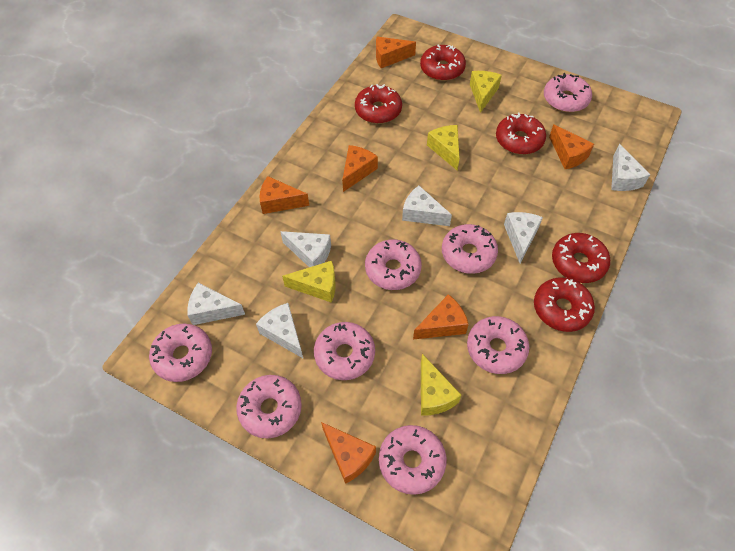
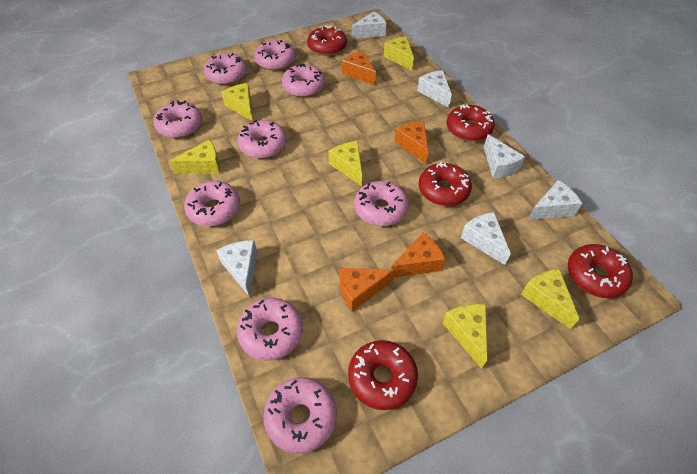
orange cheese: [260,176,309,214] [321,422,376,484] [342,145,378,192] [376,37,416,68] [413,294,469,339] [549,124,594,169] = 6 -> [339,268,395,312] [342,51,376,85] [391,233,445,277] [395,121,429,164] = 4
pink donut: [149,324,212,382] [236,375,302,438] [314,322,375,380] [365,239,422,290] [379,425,447,495] [442,224,498,274] [467,316,529,374] [544,73,592,112] = 8 -> [153,100,202,138] [184,181,240,226] [204,53,247,85] [237,120,287,158] [237,298,303,361] [254,40,296,70] [263,377,337,454] [282,63,325,97] [354,181,409,226] = 9
yellow cheese: [282,261,336,303] [421,354,461,416] [427,125,460,171] [470,71,502,113] = 4 -> [169,140,220,174] [221,83,253,121] [329,141,362,186] [383,36,414,70] [443,304,487,369] [521,269,580,329] = 6

